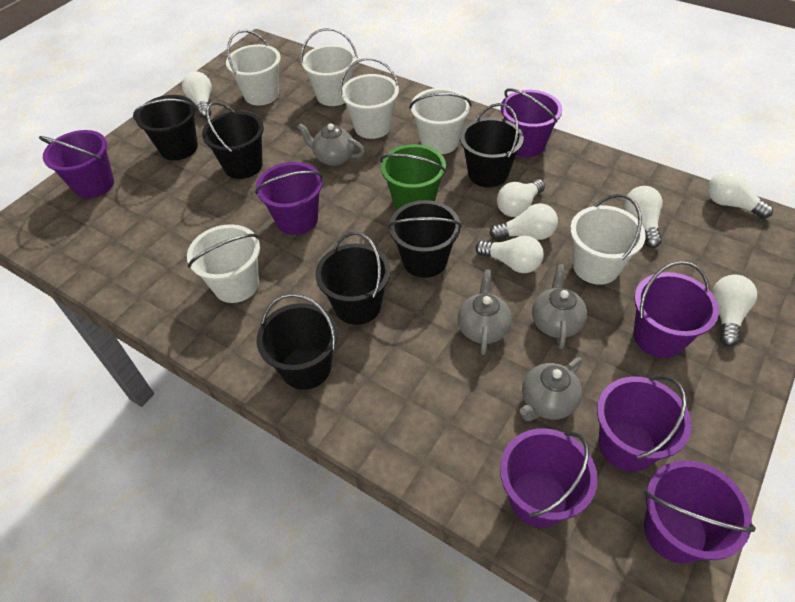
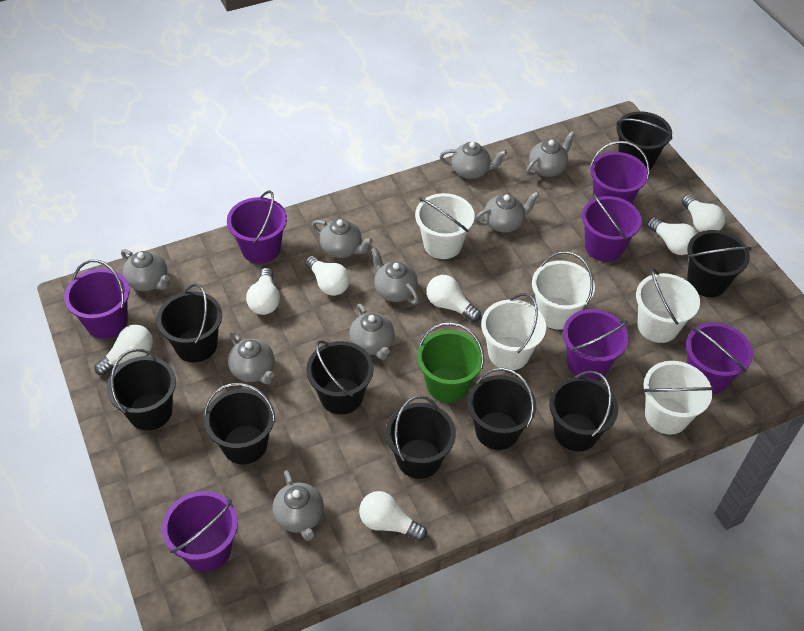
black bucket: [133,95,198,160] [202,102,264,179] [256,293,338,390] [315,232,391,325] [388,200,462,278] [460,103,524,187] = 6 -> [107,349,176,430] [157,283,222,362] [204,383,276,464] [306,340,374,415] [386,395,456,479] [468,368,536,450] [549,371,618,451] [616,111,672,170] [687,230,752,297] = 9
grey teapot: [297,123,365,166] [458,269,512,355] [520,357,582,421] [532,264,587,349] = 4 -> [121,249,170,291] [228,333,274,384] [273,470,324,541] [312,219,373,258] [349,304,395,360] [371,247,419,304] [440,142,507,179] [474,191,539,233] [526,131,575,177] = 9
white bucket: [187,224,260,303] [226,30,281,105] [301,28,358,106] [340,58,399,139] [409,88,472,154] [570,194,646,285] = 6 -> [415,193,475,259] [481,293,546,370] [532,251,595,330] [636,268,700,343] [643,361,714,434] = 5

